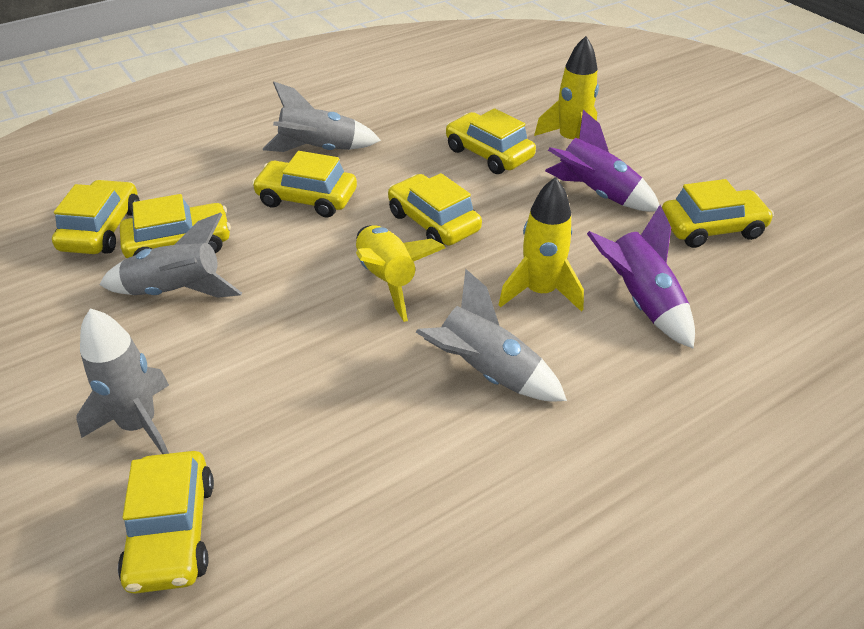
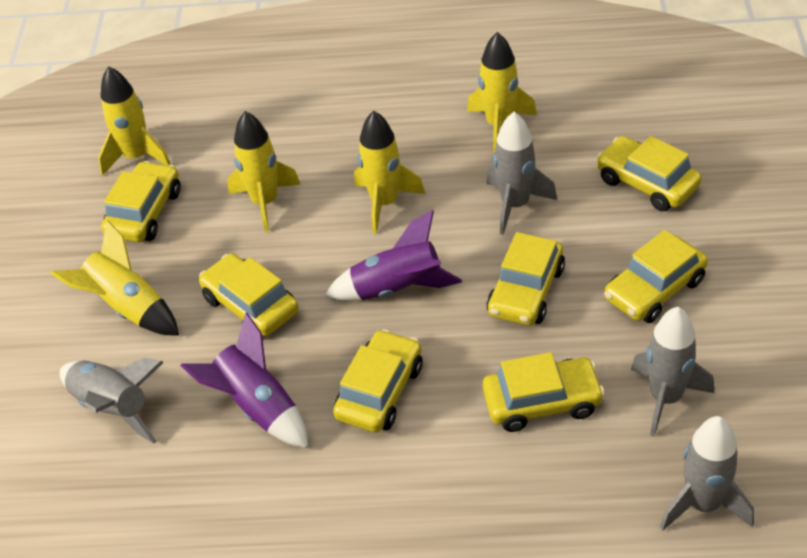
yellow rocket: [356,225,446,322] [498,177,584,312] [534,36,599,139] = 3 -> [51,220,179,335] [98,66,171,176] [227,111,301,233] [354,111,425,234] [467,32,537,153] = 5

